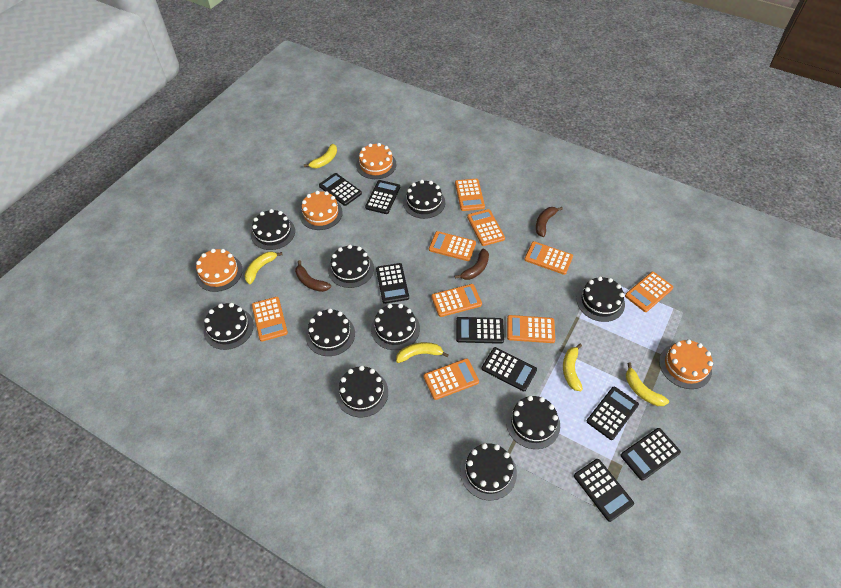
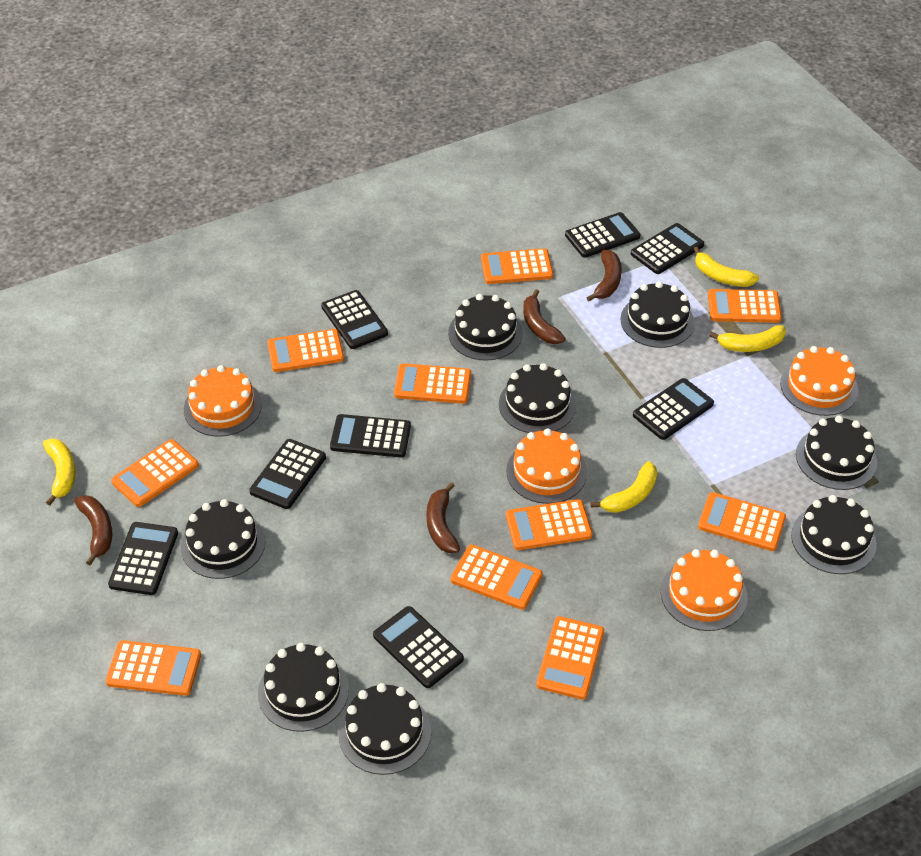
black cake: [204,303,254,350] [251,209,295,250] [306,309,355,356] [328,245,374,288] [336,366,388,417] [371,304,420,350] [403,180,445,219] [460,443,517,500] [506,396,560,449] [577,276,625,322] = 10 -> [181,499,265,579] [258,643,349,732] [338,683,431,775] [448,294,523,361] [499,363,576,433] [620,281,695,348] [791,495,877,574] [796,416,877,490] = 8
brown banana: [295,260,331,292] [455,248,489,280] [536,207,563,237] = 3 -> [74,495,112,566] [426,482,460,553] [523,289,566,344] [587,250,622,301] = 4
orange calculator: [252,297,288,342] [424,358,479,400] [429,231,476,261] [431,284,482,317] [455,179,485,211] [467,209,505,246] [507,315,555,343] [524,241,573,275] [625,272,673,312] = 9 -> [105,640,201,696] [111,439,199,507] [267,329,344,372] [394,363,471,404] [451,545,543,610] [481,248,553,284] [506,499,593,550] [536,616,604,700] [698,492,786,551] [708,289,782,323] = 10
yellow banana: [245,252,283,284] [304,144,337,168] [396,342,449,363] [563,344,583,391] [626,362,669,406] = 5 -> [43,438,76,505] [590,461,657,513] [694,247,759,287] [709,325,786,352] = 4

